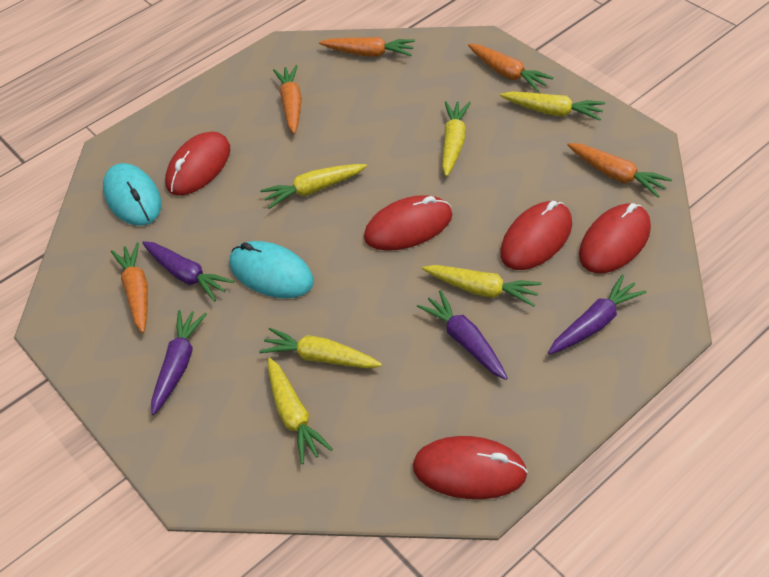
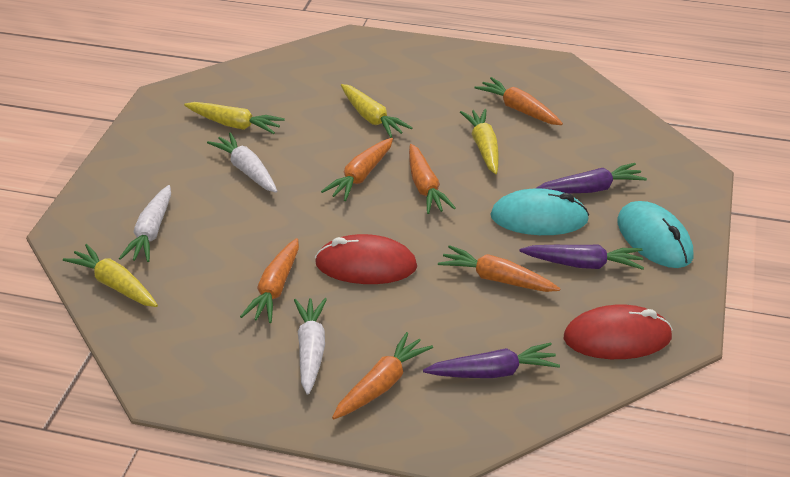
orange carrot: [111,242,148,333] [273,65,302,134] [319,37,415,57] [468,44,554,92] [567,143,672,197] = 5 -> [240,238,299,323] [321,138,393,201] [332,332,433,419] [409,144,456,214] [438,245,560,292] [475,77,563,125] = 6
purple carrot: [142,241,234,302] [151,310,207,415] [417,290,508,380] [548,275,647,355] = 4 -> [423,342,560,378] [519,245,644,270] [535,163,647,194] = 3
red mouse: [165,131,230,196] [364,195,453,251] [413,436,528,499] [500,201,572,270] [579,203,651,273] = 5 -> [315,234,417,284] [564,305,673,359] = 2
white carrot: none = 0 -> [119,185,171,262] [207,132,277,193] [294,298,327,395] = 3
yellow carrot: [259,328,382,369] [260,164,367,209] [268,358,333,464] [422,265,542,307] [442,101,471,177] [500,91,605,121] = 6 -> [63,244,158,307] [184,102,285,134] [341,84,412,138] [460,109,499,174] = 4

